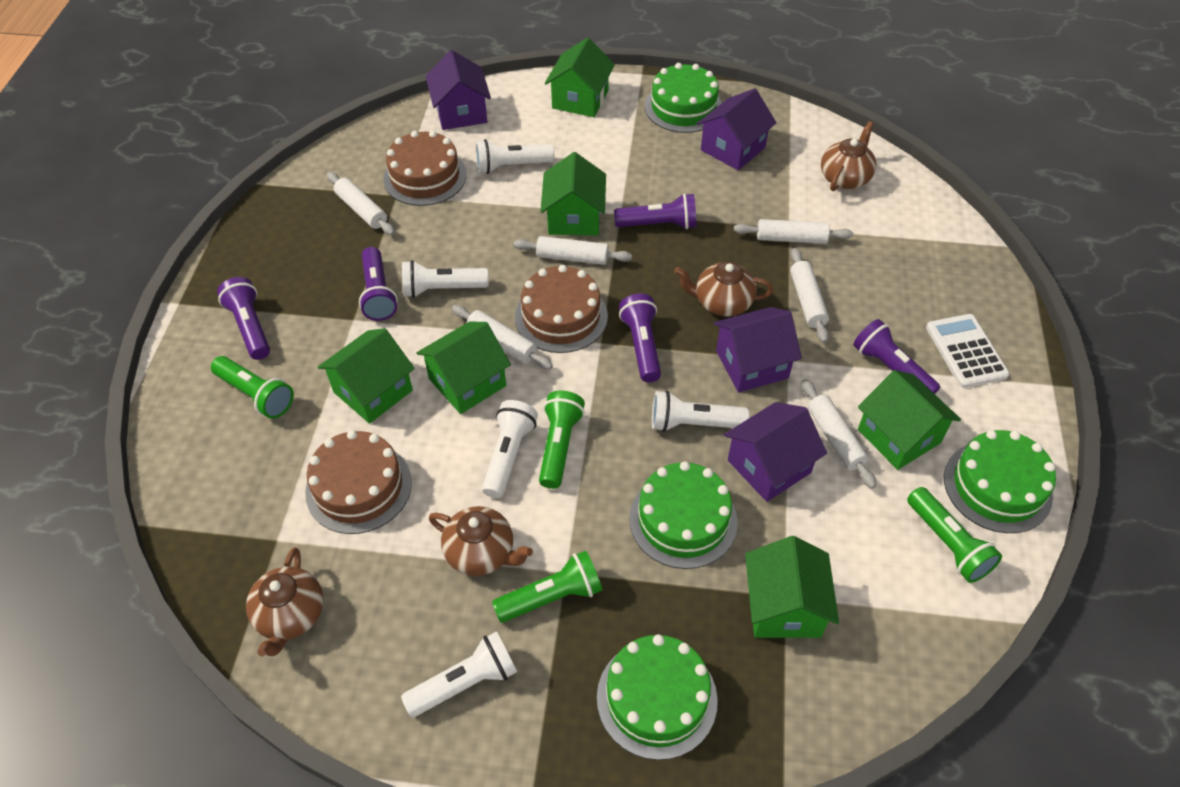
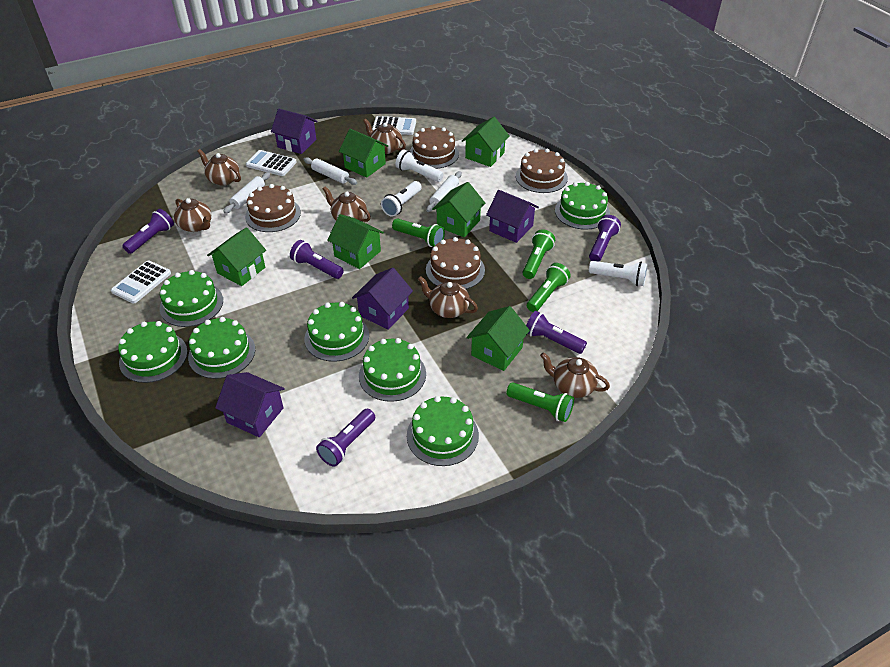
brown cake: [305,430,412,534] [383,131,467,206] [515,265,608,353] = 3 -> [245,184,301,232] [410,126,459,169] [426,237,485,289] [516,149,568,193] = 4
brown teapot: [246,547,323,656] [429,506,533,576] [675,262,773,316] [821,121,876,191] = 4 -> [174,198,212,232] [197,149,241,186] [323,186,371,222] [363,119,406,154] [418,276,478,318] [540,352,610,398] = 6
green cake: [597,634,718,760] [629,461,737,569] [645,63,722,133] [944,430,1056,533] = 4 -> [118,321,187,383] [160,270,223,327] [188,317,255,379] [304,302,369,362] [359,338,426,402] [407,396,479,466] [555,182,610,230] = 7
white calculator: [926,314,1010,388] = 1 -> [111,260,171,304] [246,150,297,176] [372,116,416,135] = 3
white flashlight: [401,631,517,717] [402,260,489,298] [476,139,554,174] [482,400,538,498] [652,390,749,432] = 5 -> [381,181,422,217] [395,149,444,182] [589,261,648,286] = 3
white rolling pin: [327,172,395,235] [452,305,553,369] [513,236,632,265] [734,219,853,244] [790,248,829,343] [802,379,876,488] = 6 -> [223,172,270,214] [303,157,357,185] [426,171,462,212] = 3

